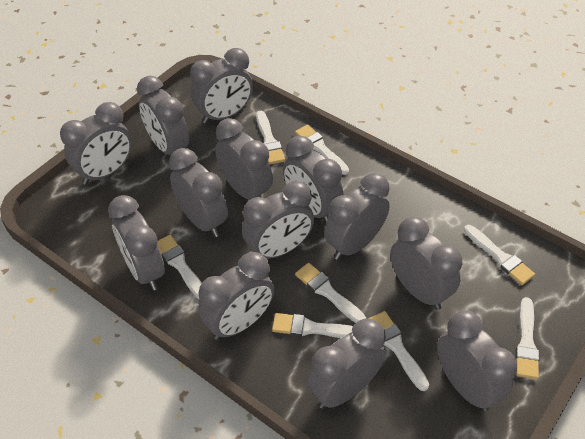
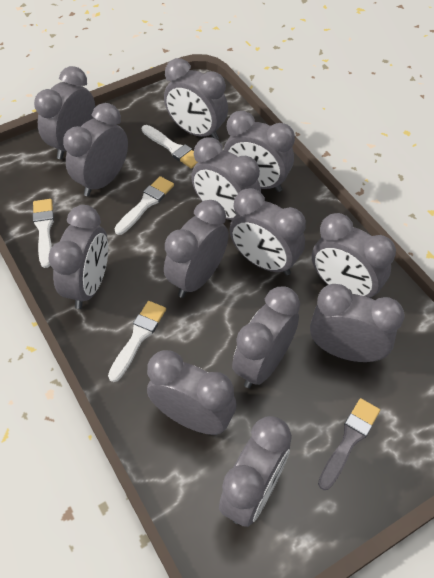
grey brush: none = 0 -> [318,398,380,490] = 1
white brush: [157,235,202,300] [256,111,285,164] [272,313,353,338] [295,125,349,175] [295,263,366,323] [369,311,429,391] [464,225,535,285] [515,297,539,379] = 8 -> [33,199,54,268] [108,301,166,382] [114,176,174,235] [142,125,198,169] = 4

